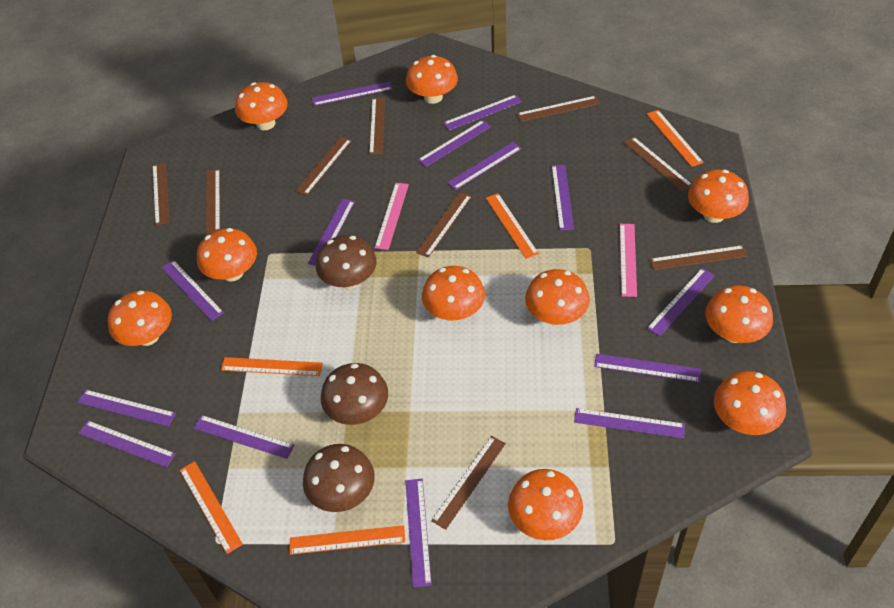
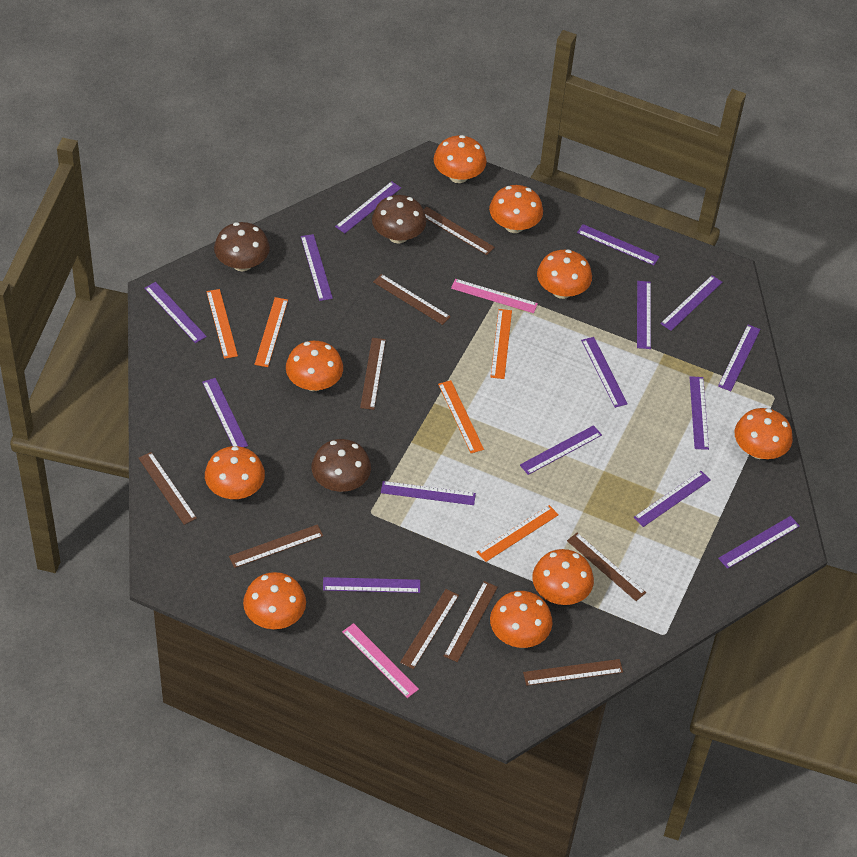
orange mushroom: [108,290,172,346] [197,228,257,282] [235,82,288,130] [406,55,458,104] [422,266,485,321] [508,469,583,540] [525,269,590,325] [688,170,749,223] [705,286,773,343] [714,371,786,435] = 10 -> [205,446,265,499] [243,572,306,629] [286,341,343,391] [434,135,487,183] [489,185,543,233] [490,591,553,648] [532,549,594,605] [537,249,592,299] [735,408,793,459] = 9
purple ruler: [77,390,176,427] [78,421,176,468] [162,260,224,321] [193,415,295,459] [308,199,355,266] [312,81,393,106] [405,479,432,587] [418,120,491,167] [443,95,522,131] [447,142,522,190] [552,165,574,231] [574,408,685,439] [594,354,701,383] [647,268,715,336] = 14 -> [144,282,207,343] [202,378,248,447] [301,234,333,301] [323,577,420,593] [335,181,401,233] [381,481,476,505] [520,425,602,475] [577,224,660,265] [581,337,628,408] [633,471,711,527] [637,281,651,349] [660,275,722,331] [689,376,709,450] [718,325,761,391] [718,516,800,569] = 15

